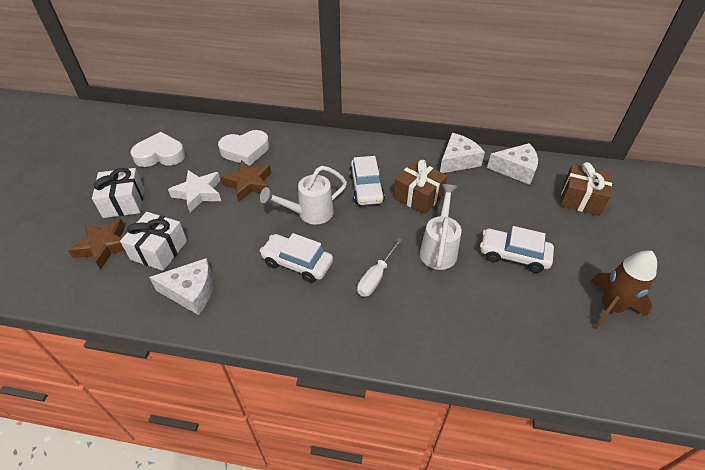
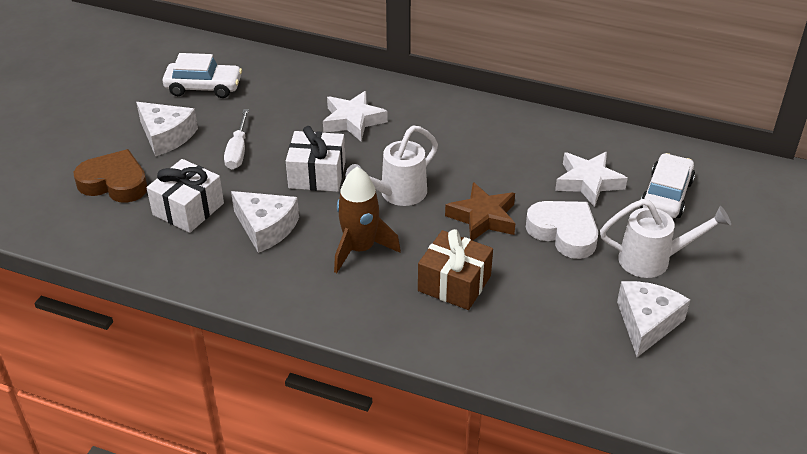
brown gift: [393,160,447,214] [560,162,612,216] = 2 -> [418,229,493,310] = 1
brown heart: none = 0 -> [74,149,147,203] = 1
brown star: [68,219,125,270] [220,160,271,202] = 2 -> [445,182,515,241] = 1
white car: [260,233,333,283] [349,156,385,205] [480,226,554,273] = 3 -> [163,53,242,98] [640,153,695,218] = 2
white heart: [131,132,185,167] [218,130,269,166] = 2 -> [526,201,598,259] = 1
white star: [168,170,221,212] = 1 -> [323,91,388,141] [555,152,628,207] = 2

